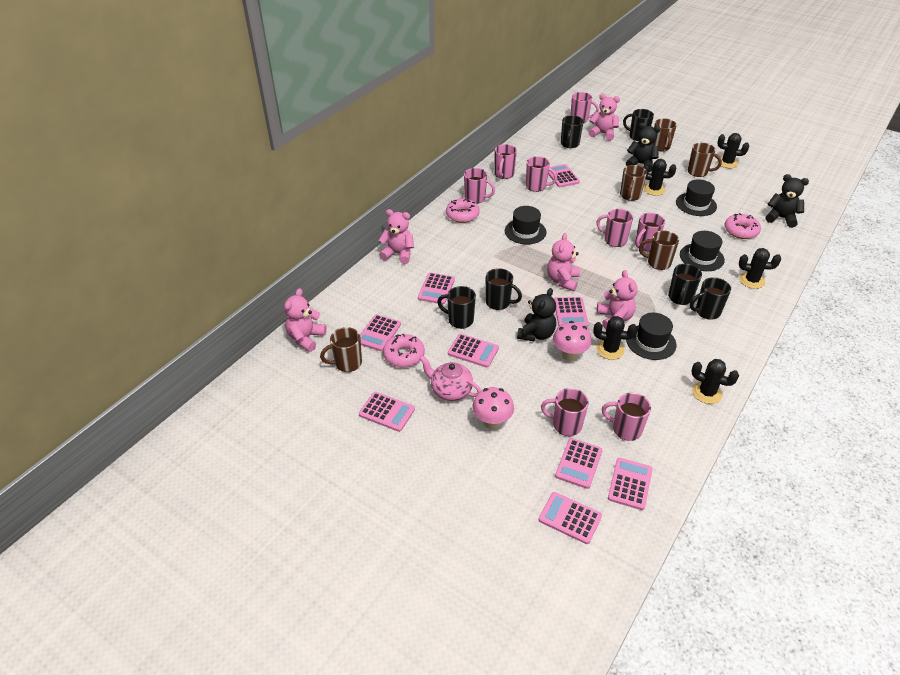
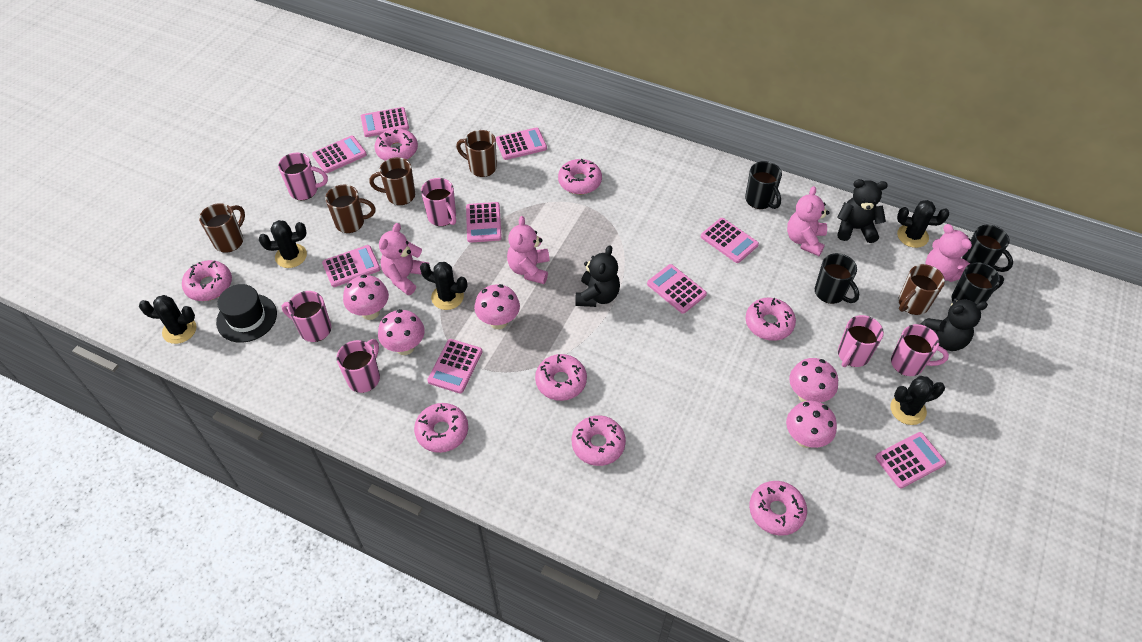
black hat: [505,206,546,245] [626,313,676,360] [676,179,717,216] [680,231,725,271] = 4 -> [216,284,277,343] = 1
black mug: [437,286,476,329] [486,268,522,310] [561,115,584,148] [623,109,654,141] [668,264,702,305] [690,277,731,320] = 6 -> [745,161,782,209] [815,253,859,304] [952,262,1004,304] [962,225,1013,272] = 4
pink donut: [383,334,425,367] [446,198,480,223] [725,213,761,239] = 3 -> [182,260,232,301] [375,129,418,161] [414,403,468,453] [535,354,587,401] [558,159,602,194] [572,415,626,466] [745,298,796,341] [749,481,807,536] = 8
pink mug: [464,168,495,204] [494,144,517,179] [526,156,557,192] [541,388,589,436] [570,92,599,123] [597,209,633,247] [602,393,651,441] [635,213,665,251] = 8 -> [278,153,328,200] [282,291,331,342] [337,339,380,393] [421,178,456,226] [838,315,884,367] [891,324,949,376] = 6
pink mushroom: [472,387,514,429] [553,321,591,361] = 2 -> [343,275,389,320] [378,309,425,355] [474,284,520,329] [786,401,837,448] [789,358,838,402] = 5
pink teapot: [419,355,481,401] = 1 -> none = 0
pink teddy bear: [284,288,327,352] [378,209,414,264] [547,233,580,291] [588,94,620,141] [597,270,638,330] = 5 -> [379,223,429,295] [507,216,550,284] [787,186,829,256] [925,224,972,282] = 4

